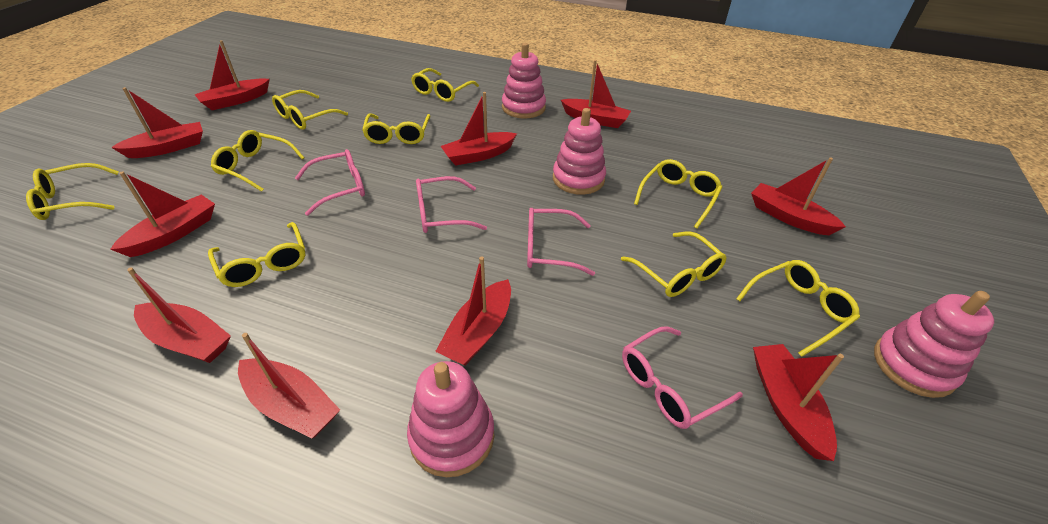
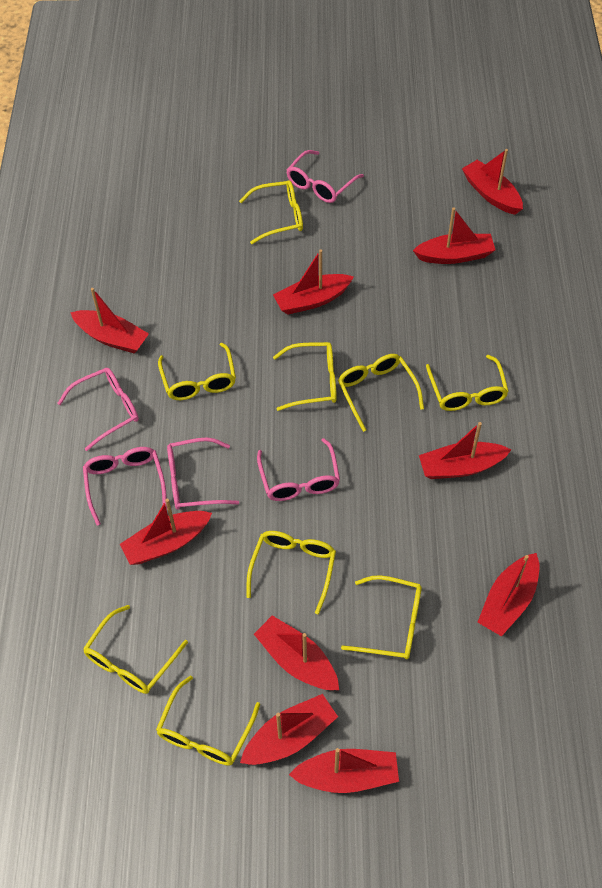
pink glasses: [295,149,365,216] [416,176,487,233] [527,208,595,276] [622,326,743,429] = 4 -> [57,368,139,451] [83,447,167,526] [167,437,239,510] [257,438,340,501] [287,150,364,203] = 5
pink stacking toy: [407,361,494,477] [502,43,546,119] [553,108,606,195] [874,291,994,398] = 4 -> none = 0

